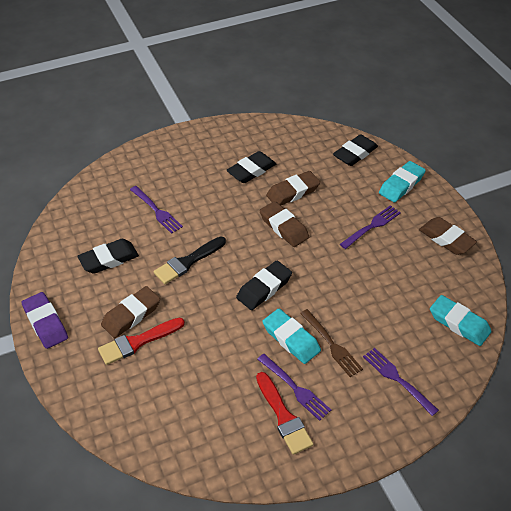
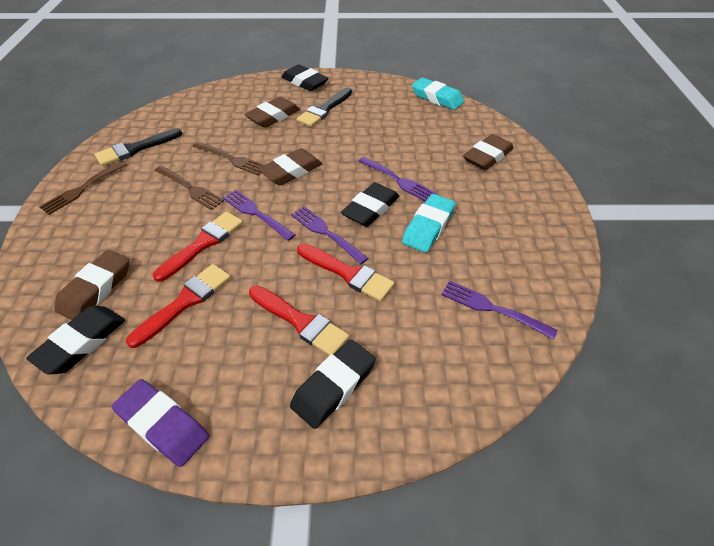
black brush: [154,236,226,284] = 1 -> [95,128,182,166] [296,88,352,127] = 2
brown fork: [300,309,363,377] = 1 -> [39,161,127,215] [155,165,224,210] [193,142,264,175] = 3
red brush: [98,317,185,365] [256,372,313,455] = 2 -> [126,264,231,348] [153,211,243,282] [249,286,349,356] [297,244,395,302] = 4
turquoise eraser: [262,309,321,364] [379,161,426,202] [430,295,492,346] = 3 -> [402,194,456,253] [412,77,464,110] = 2

